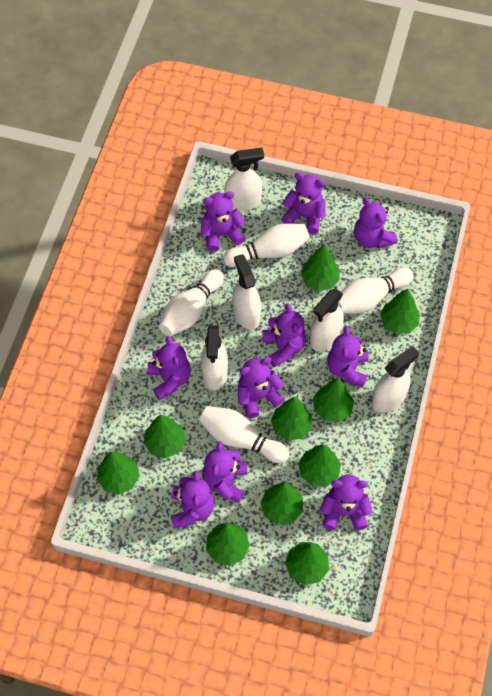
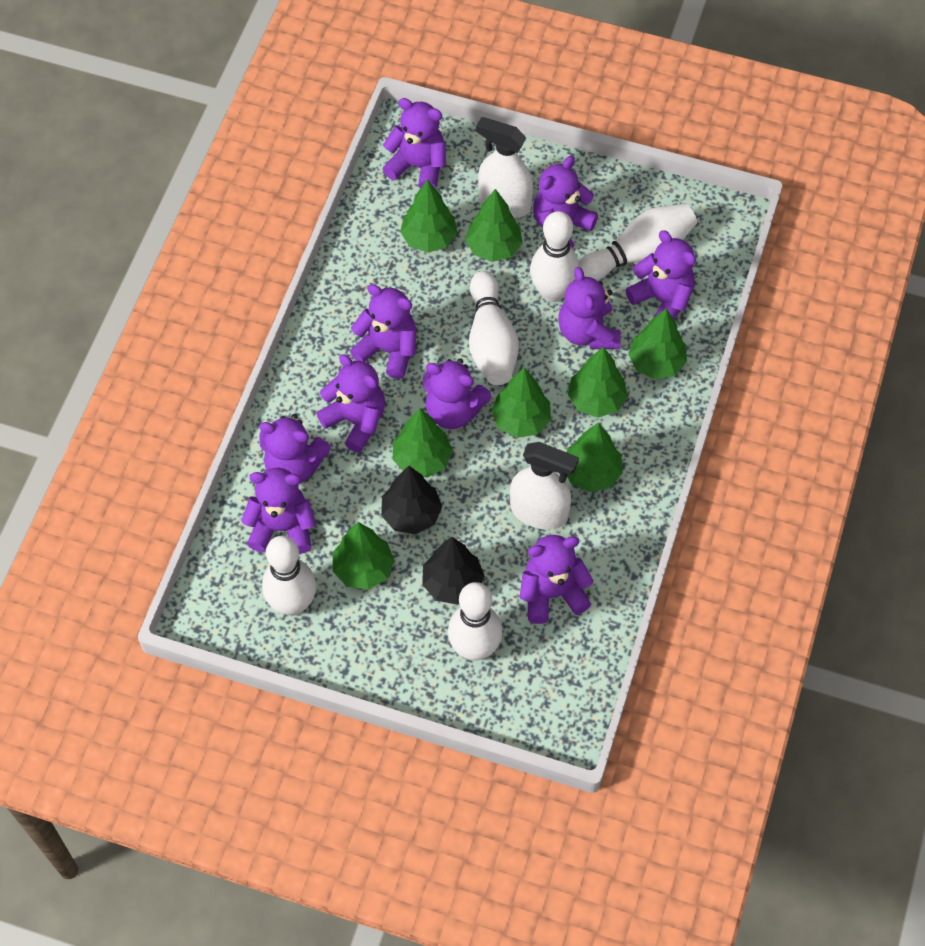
black tree: none = 0 -> [381,466,442,534] [422,537,484,605] = 2
green tree: [97,452,140,494] [144,415,186,458] [206,523,250,566] [260,482,303,525] [271,397,312,441] [285,542,329,585] [299,444,341,487] [301,245,340,291] [313,378,354,422] [380,289,420,334] = 10 -> [333,522,394,590] [393,408,453,478] [400,179,457,253] [465,189,522,262] [491,368,551,438] [567,422,623,492] [568,346,628,417] [628,308,687,379] = 8
white bowling pin: [159,269,224,336] [199,406,289,463] [223,223,310,267] [338,267,413,314] = 4 -> [262,536,316,616] [448,582,502,661] [469,271,519,385] [530,211,579,302] [579,203,697,281] = 5
white spray bottle: [201,325,228,390] [224,148,264,211] [232,254,261,330] [310,289,344,351] [372,346,419,413] = 5 -> [476,117,533,218] [510,442,579,530] = 2

